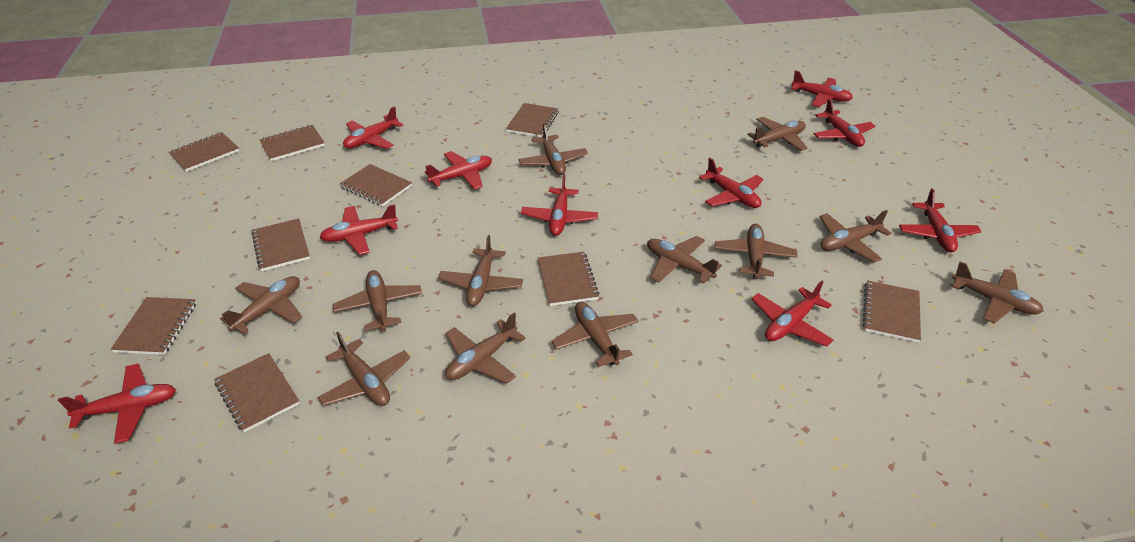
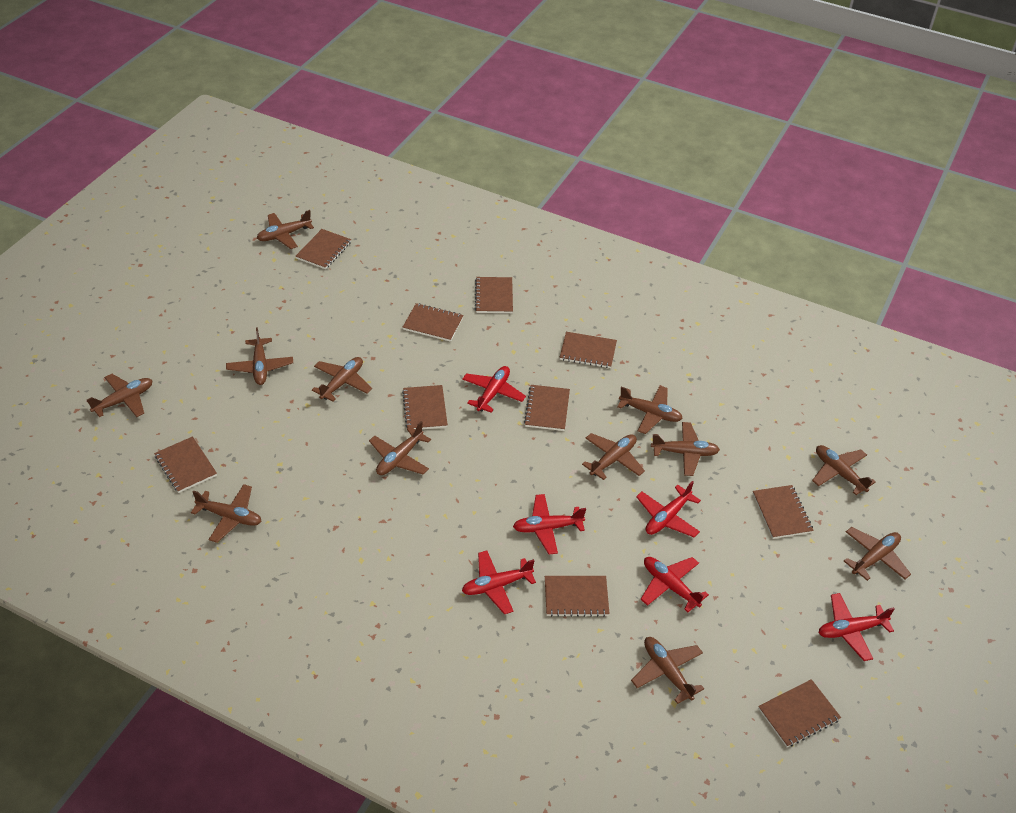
brown notebook: [111,297,196,355] [169,132,239,172] [214,353,300,433] [251,218,310,271] [259,125,325,161] [340,164,412,207] [506,103,559,137] [538,252,599,306] [863,280,921,343] = 9 -> [154,436,217,493] [296,229,351,269] [402,385,448,430] [403,303,464,342] [475,277,513,313] [524,385,570,431] [545,576,610,617] [560,332,617,368] [753,485,814,539] [758,679,841,747] = 10
red plane: [58,363,176,444] [320,204,398,255] [343,106,403,149] [425,151,492,190] [521,174,598,236] [699,158,763,208] [751,281,833,346] [791,70,853,107] [814,99,875,147] [899,189,982,252] = 10 -> [462,366,526,413] [462,551,536,614] [513,494,586,554] [636,481,701,537] [640,557,709,612] [818,593,895,661] = 6

